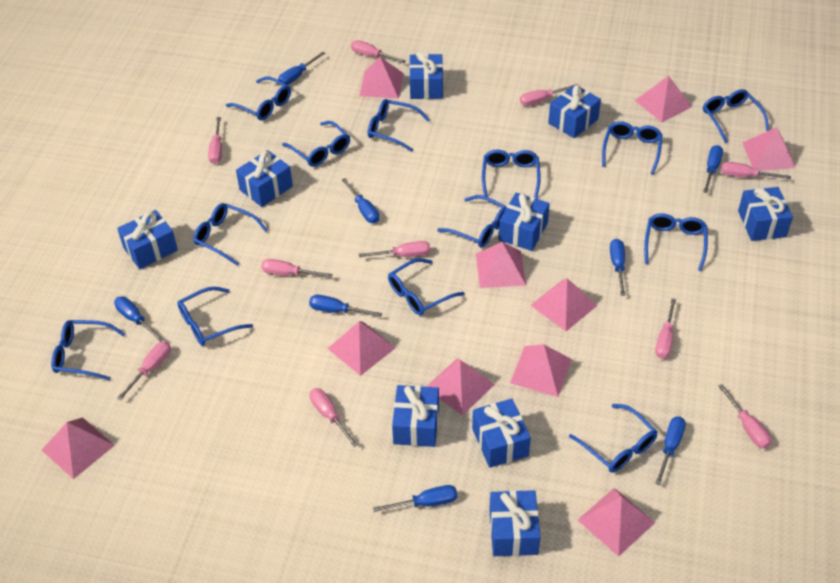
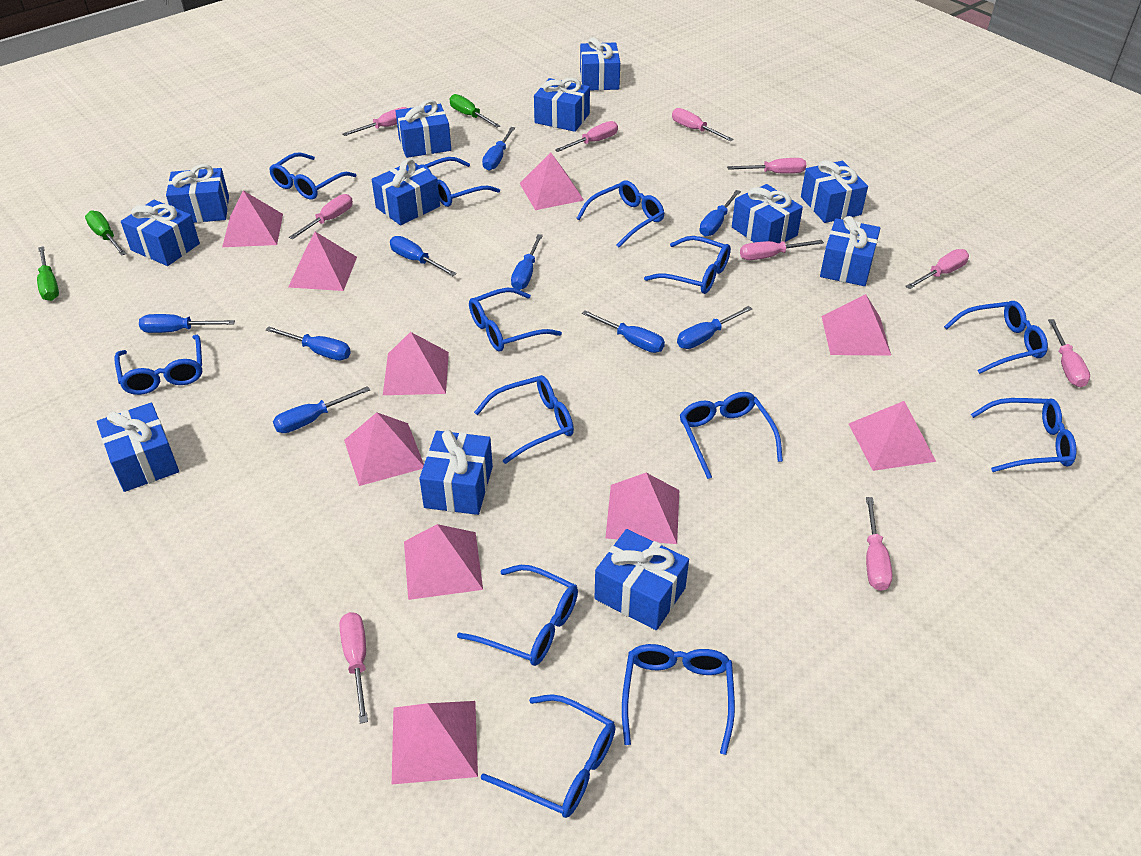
blue gift: [117,210,178,269] [236,150,293,207] [392,385,439,447] [409,52,443,99] [472,399,531,468] [489,490,540,556] [498,193,550,251] [548,85,601,138] [738,187,793,241] = 9 -> [97,403,179,492] [121,200,200,266] [166,164,229,223] [372,159,440,225] [395,100,451,158] [419,430,493,515] [534,78,590,132] [580,37,620,91] [595,529,689,630] [732,184,803,243] [801,160,868,223] [820,216,880,286] = 12
blue screwdriver: [114,296,164,342] [278,52,325,85] [309,295,382,317] [342,178,379,223] [373,485,457,512] [610,239,626,296] [655,417,686,485] [703,145,723,193] = 8 -> [139,314,235,333] [266,327,351,360] [273,386,370,433] [390,236,457,276] [482,127,515,171] [511,234,543,290] [582,310,665,353] [677,306,752,349] [700,190,741,236] = 9
green screwdriver: none = 0 -> [37,246,59,301] [85,211,127,256] [449,94,500,128] = 3

